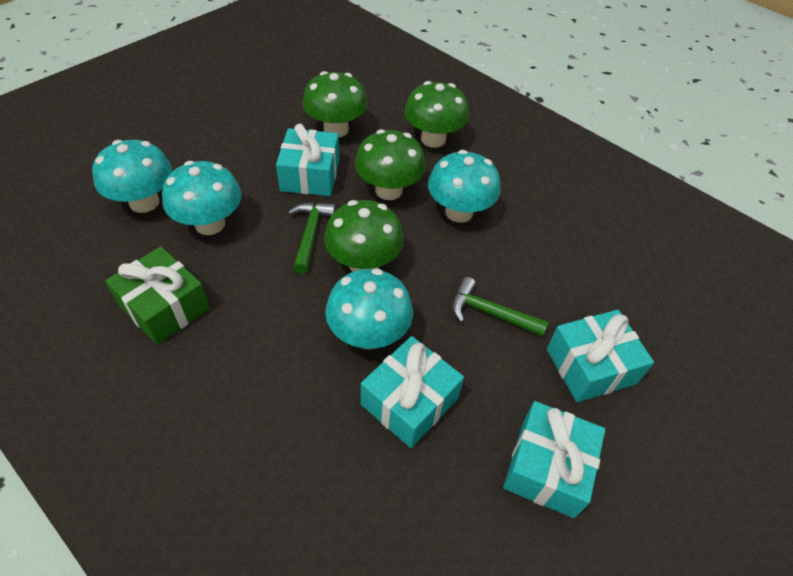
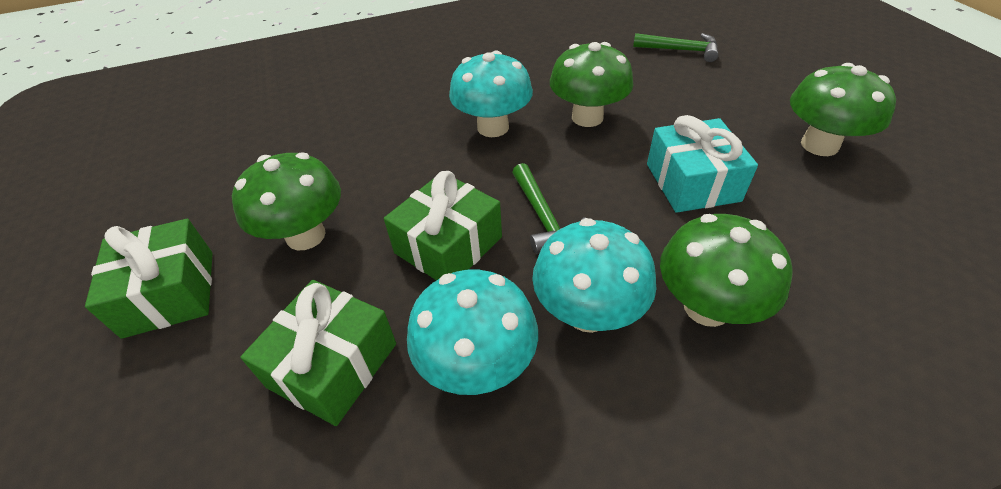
green gift: [105,246,210,345] = 1 -> [85,219,213,339] [241,280,396,426] [384,171,502,281] = 3
turquoise gift: [276,124,339,196] [361,336,464,448] [503,401,606,518] [547,310,654,402] = 4 -> [647,115,758,213] = 1
turquoise mushroom: [92,140,173,213] [162,161,241,235] [325,268,413,349] [428,150,500,223] = 4 -> [407,270,538,395] [449,50,533,137] [532,218,656,333] = 3

